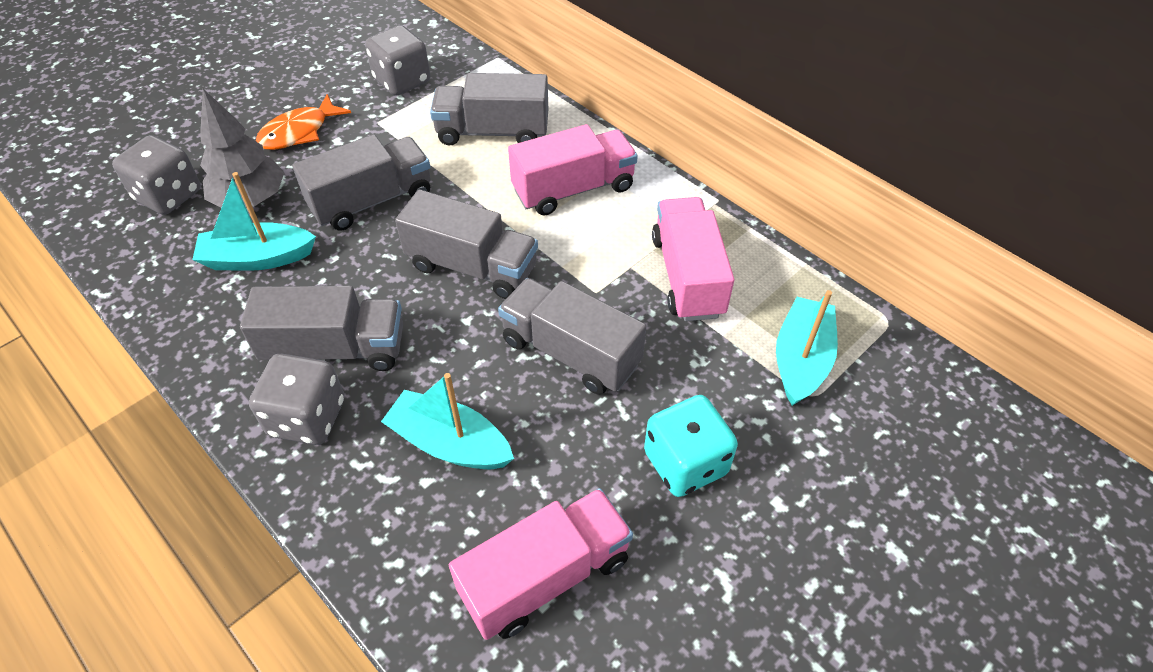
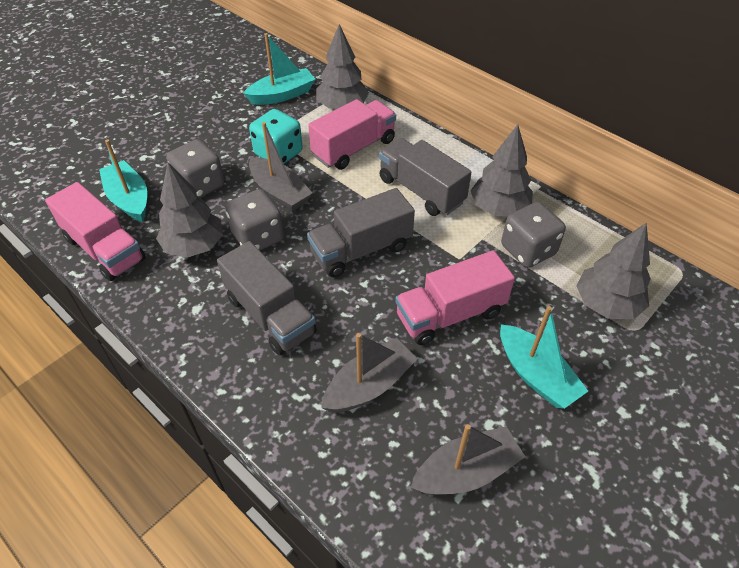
grey boat: none = 0 -> [249,122,312,212] [321,333,417,413] [410,424,525,495] = 3
grey tree: [200,89,284,208] = 1 -> [156,163,223,258] [316,24,369,109] [470,124,533,216] [576,222,651,319] = 4
grey truck: [240,286,403,371] [292,134,431,231] [395,189,538,299] [430,73,548,146] [498,278,647,395] = 5 -> [217,241,317,355] [307,188,415,277] [379,138,471,216] = 3
orange fish: [256,94,351,150] = 1 -> none = 0

